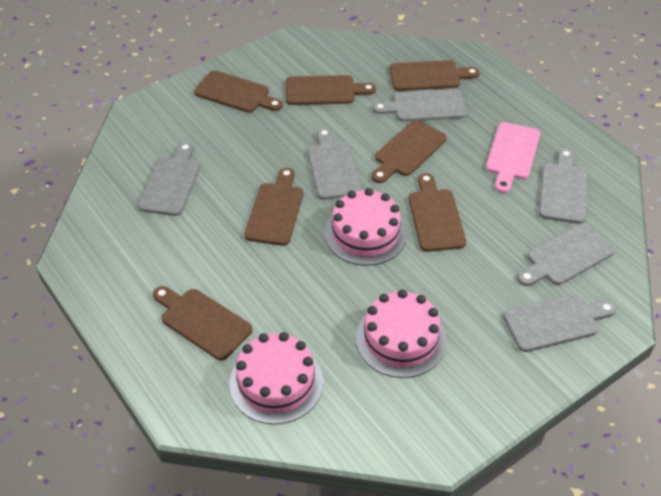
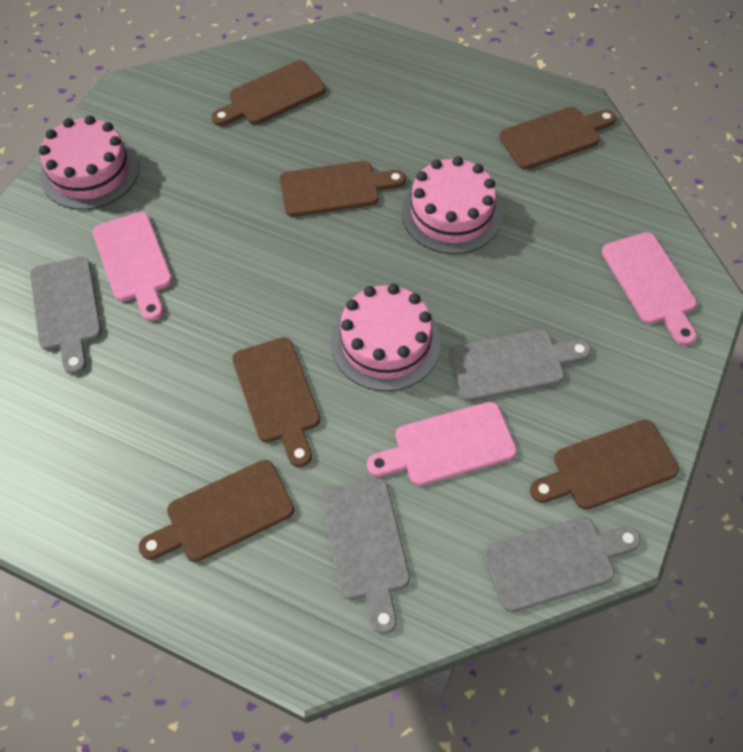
brown cutting board: [153,286,253,360] [194,70,283,113] [244,168,303,246] [286,75,376,105] [372,120,447,183] [390,60,480,91] [409,173,466,252] = 7 -> [138,460,294,562] [212,60,326,126] [232,337,320,467] [280,161,406,217] [499,107,616,170] [530,420,679,510] = 6
grey cutting board: [139,142,200,216] [308,128,361,200] [373,89,466,122] [503,294,616,352] [517,223,615,286] [539,149,587,224] = 6 -> [30,257,102,375] [321,478,410,634] [449,330,591,401] [483,517,641,612] = 4
pink cutting board: [486,122,540,193] = 1 -> [93,212,172,321] [367,402,517,486] [602,232,697,346] = 3

